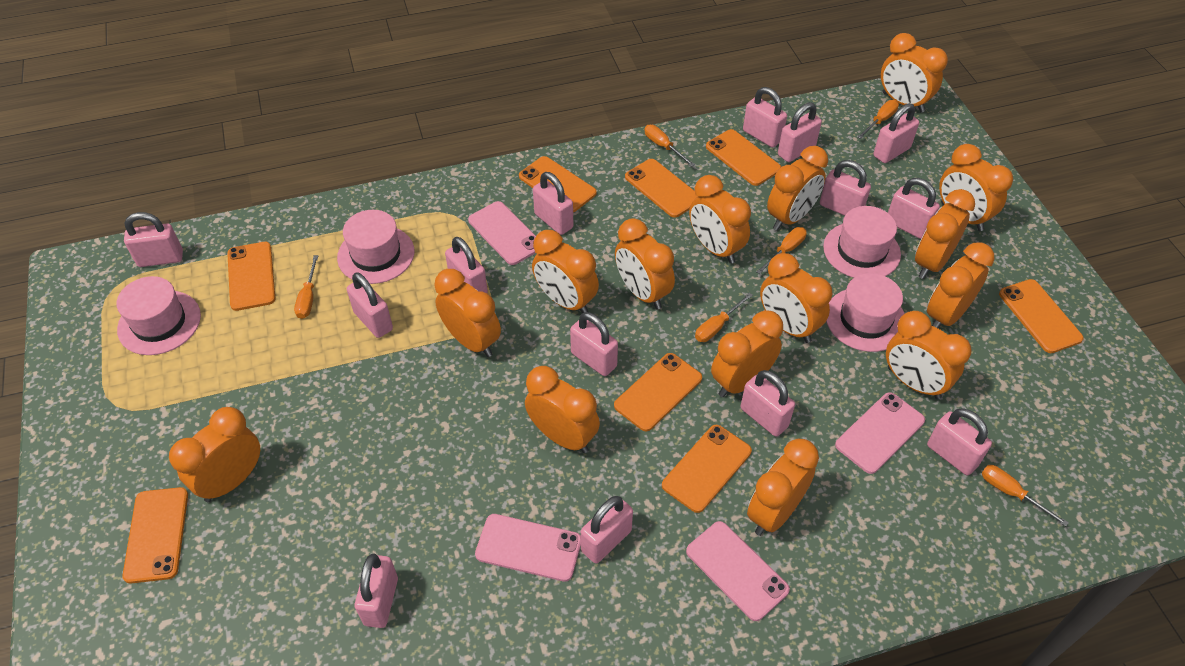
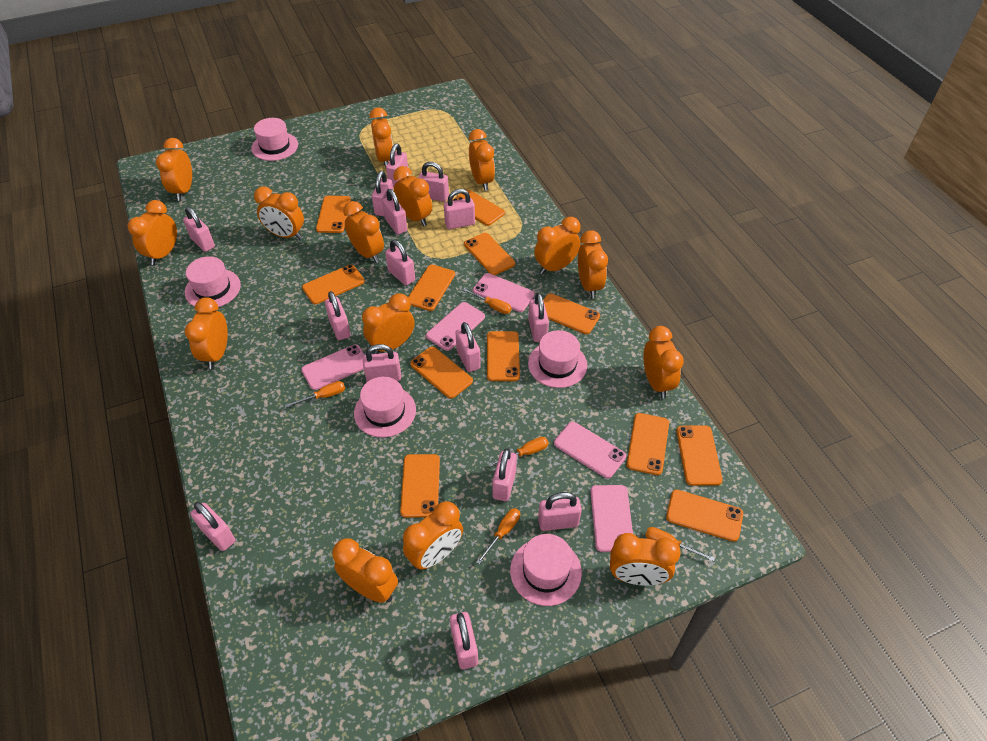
orange phone: [122,487,188,583] [227,242,275,311] [519,156,597,212] [614,353,702,431] [625,159,698,218] [662,425,752,513] [706,129,781,186] [999,279,1084,353] = 8 -> [302,265,365,304] [316,196,351,233] [400,454,440,518] [408,265,455,311] [410,347,473,399] [452,190,505,226] [464,233,515,275] [487,331,520,381] [543,293,600,334] [626,413,669,475] [666,489,743,542] [676,425,723,486] = 12
orange screwdriver: [294,255,318,319] [644,125,695,166] [695,292,753,342] [756,227,807,274] [857,100,899,139] [982,465,1069,526] = 6 -> [285,381,345,408] [463,288,512,314] [476,508,520,565] [489,437,549,467] [645,527,715,561] = 5
pink hat: [117,276,201,355] [337,210,414,284] [823,206,901,278] [826,273,905,352] = 4 -> [185,256,241,307] [251,118,298,161] [354,377,416,437] [510,534,582,606] [528,330,587,388] = 5
pink padlock: [124,212,183,267] [347,272,393,338] [355,553,398,628] [445,237,488,293] [533,172,573,235] [570,312,618,376] [581,496,633,564] [741,370,795,437] [743,87,787,148] [778,102,822,162] [820,160,871,216] [873,103,919,163] [888,178,940,239] [927,408,992,475] = 14 -> [183,207,215,252] [191,502,235,551] [325,291,351,340] [363,344,401,382] [372,171,393,216] [382,189,407,235] [385,240,415,285] [386,144,408,187] [418,162,449,202] [444,189,475,229] [450,612,478,669] [455,322,481,372] [492,448,517,501] [528,293,549,342] [538,492,582,531] = 15
pink phone: [468,201,536,265] [475,514,581,582] [686,521,790,621] [835,392,925,474] = 4 -> [301,344,365,390] [426,302,485,351] [473,273,535,312] [554,422,626,479] [590,485,633,552] = 5

